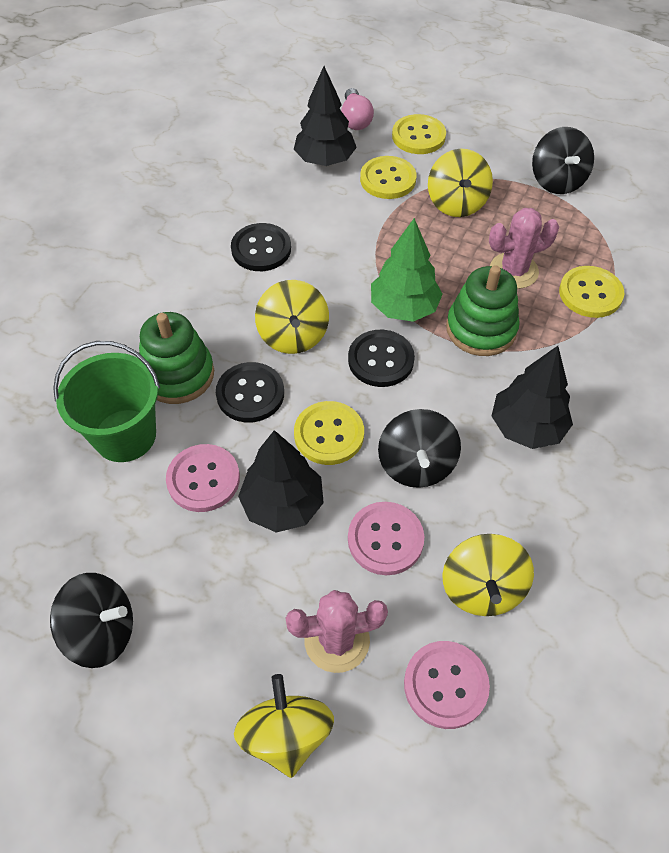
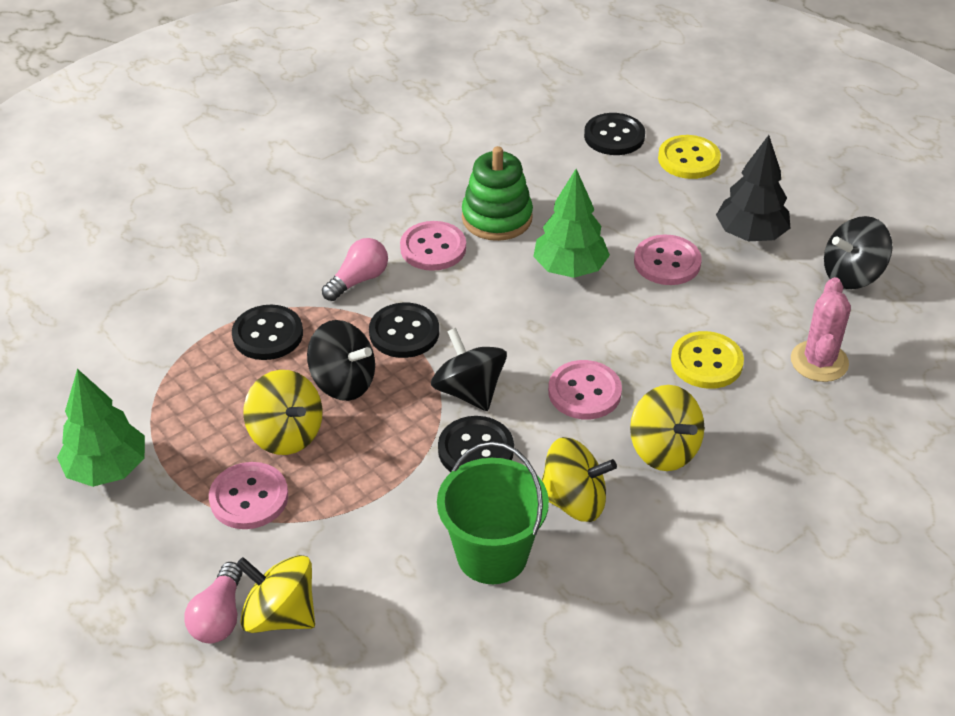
black button: [216,362,284,423] [231,223,291,271] [348,330,415,387] = 3 -> [232,305,303,360] [369,303,439,358] [438,416,514,472] [584,113,645,155] = 4
black tree: [238,430,324,532] [294,66,357,166] [492,346,573,449] = 3 -> [716,135,790,241] = 1
green stacking toy: [139,312,214,404] [446,265,520,356] = 2 -> [462,146,533,241] = 1
green tree: [371,218,443,322] = 1 -> [57,369,145,487] [533,169,610,278] = 2
pink button: [166,444,240,512] [348,502,424,575] [404,641,490,729] = 3 -> [209,462,288,529] [400,221,466,271] [548,360,622,419] [634,234,702,285] = 4
pink cactus: [286,590,388,673] [489,208,559,289] = 2 -> [791,277,851,382] = 1
pink light bulb: [341,88,374,130] = 1 -> [184,562,243,643] [322,238,388,301] = 2
yellow button: [294,401,364,465] [360,156,416,199] [392,114,446,154] [559,266,624,318] = 4 -> [658,135,721,179] [671,331,744,389] = 2

